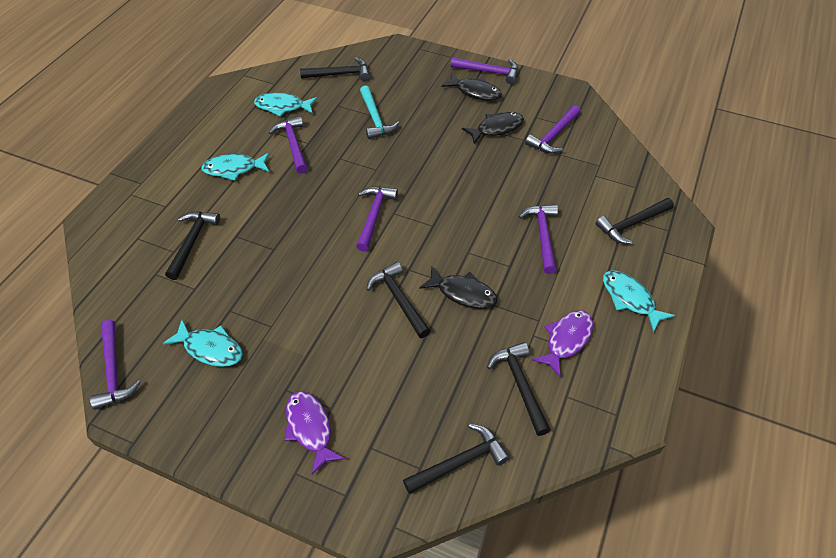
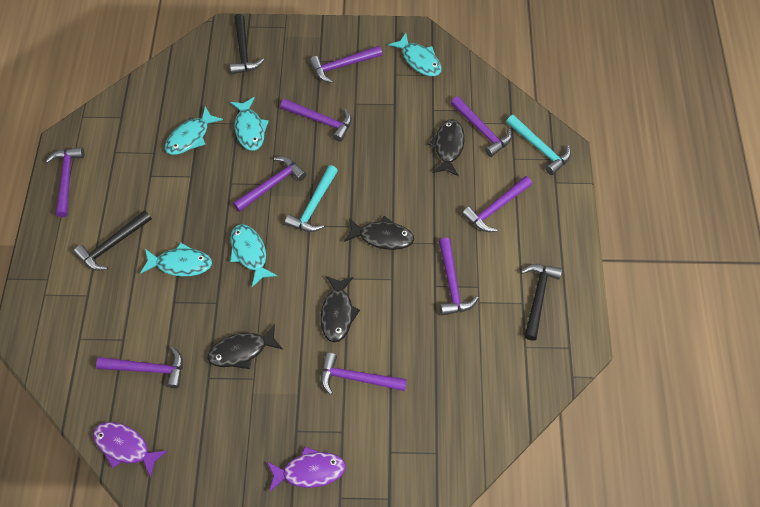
black fish: [419,267,498,309] [441,73,502,101] [462,112,524,144] = 3 -> [207,324,283,369] [320,276,360,342] [344,216,414,250] [428,119,464,176] = 4
black hammer: [165,211,220,280] [300,57,370,81] [366,262,430,338] [403,424,510,494] [487,342,551,436] [596,198,674,244] = 6 -> [74,210,152,271] [230,14,264,74] [521,264,562,340] = 3
purple hammer: [90,320,141,410] [269,116,308,174] [356,186,398,252] [451,57,518,84] [519,205,558,274] [525,105,580,153] = 6 -> [46,147,84,217] [96,347,183,388] [233,157,307,212] [280,99,352,142] [309,46,382,83] [321,353,407,395] [439,238,479,316] [451,96,512,157] [462,176,532,232] = 9
turquoise fish: [163,320,243,367] [201,153,269,181] [254,93,317,117] [603,270,675,332] = 4 -> [140,243,212,276] [165,106,223,155] [230,97,269,151] [230,224,277,287] [388,33,442,76] = 5
turquoise hammer: [360,86,399,139] = 1 -> [285,165,338,232] [506,115,571,175] = 2

